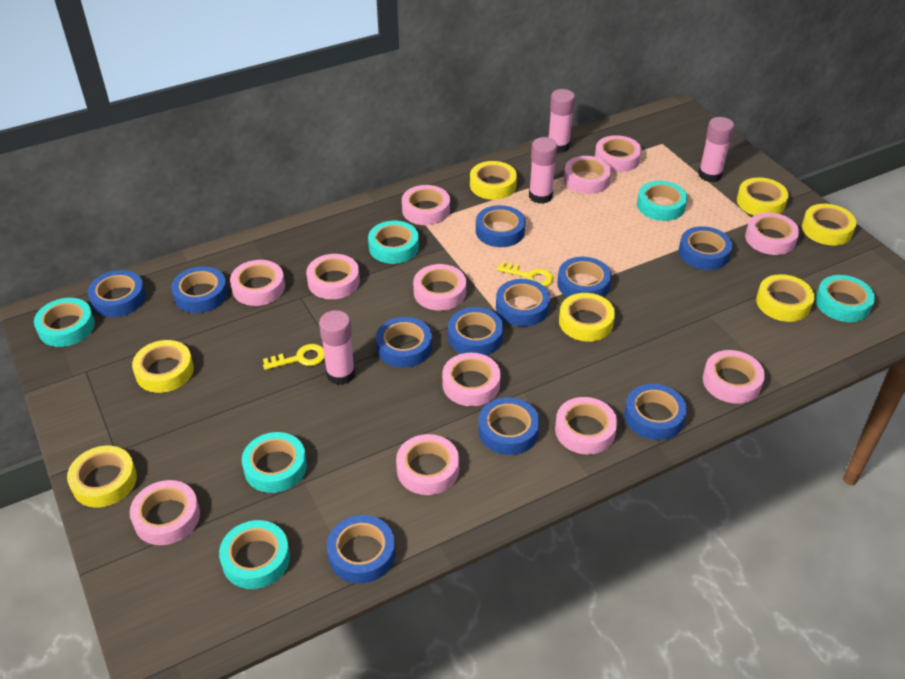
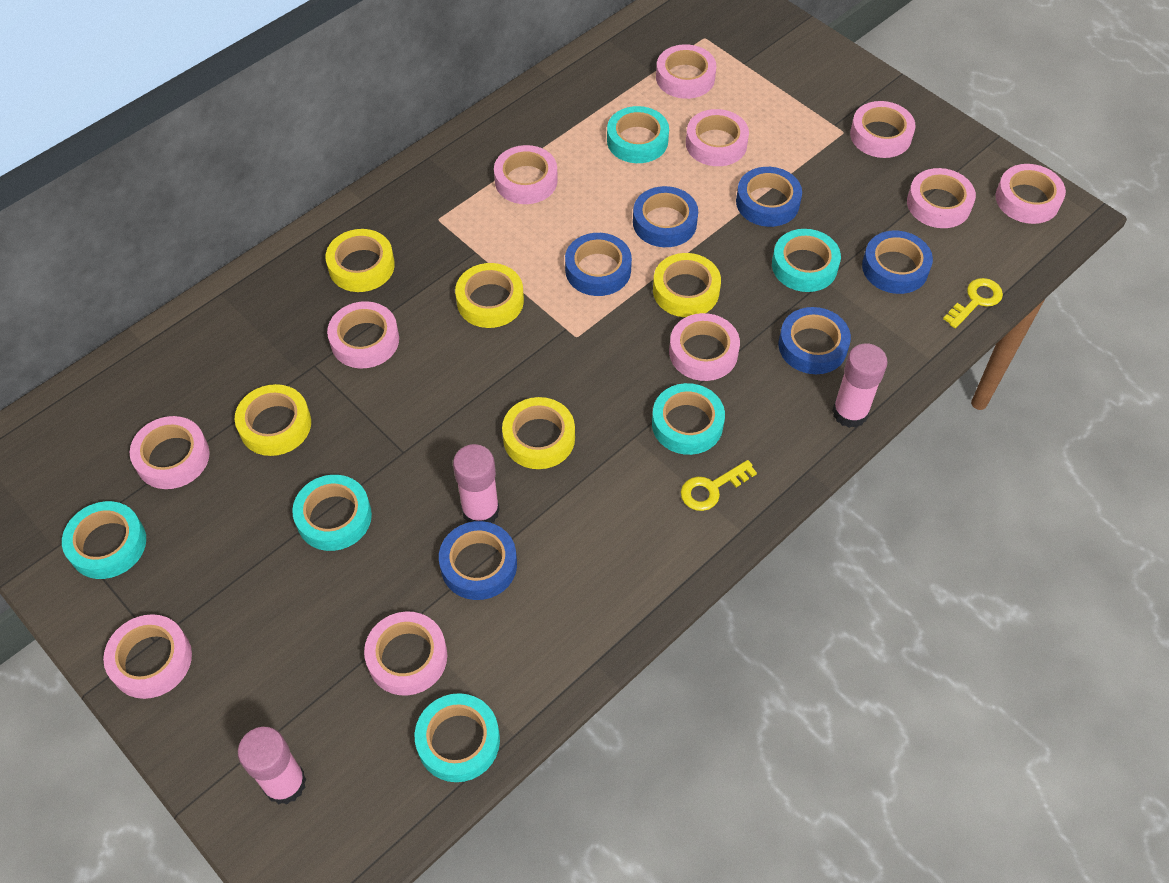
blue tape: [88,270,146,317] [171,266,228,313] [327,515,396,584] [376,317,432,368] [448,307,503,355] [476,205,526,247] [478,397,540,455] [496,279,550,327] [557,257,611,297] [624,384,687,440] [679,226,732,270] = 11 -> [439,521,517,600] [565,233,632,296] [633,186,698,247] [736,167,802,227] [779,307,851,374] [862,231,933,294] = 6
pink glue stick: [319,310,355,385] [529,137,557,204] [549,89,575,153] [698,117,734,182] = 4 -> [238,727,306,805] [453,444,500,523] [832,343,888,428] = 3
pink tape: [130,480,200,545] [230,260,285,306] [306,254,360,299] [396,434,459,495] [402,185,450,225] [413,264,466,311] [442,353,501,406] [555,397,617,455] [564,156,612,194] [595,135,642,172] [703,350,765,404] [745,213,799,255] = 12 -> [103,614,192,699] [129,416,210,489] [327,301,399,368] [364,611,447,696] [494,145,558,204] [656,44,716,99] [669,313,740,381] [686,109,749,166] [850,101,915,158] [907,168,976,228] [995,164,1066,224] = 11
yellow tape: [67,446,137,507] [132,340,194,393] [470,161,517,200] [559,293,615,342] [737,177,788,216] [756,274,815,322] [802,204,857,245] = 7 -> [235,384,311,456] [325,229,395,292] [455,263,524,328] [502,397,575,469] [653,253,721,317] = 5

